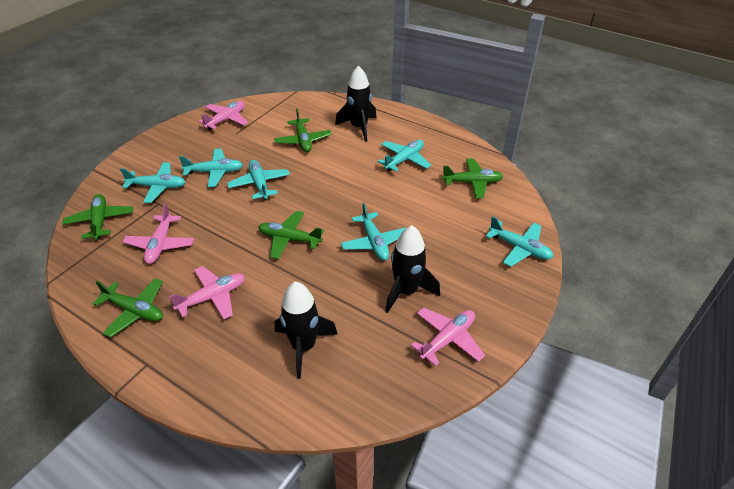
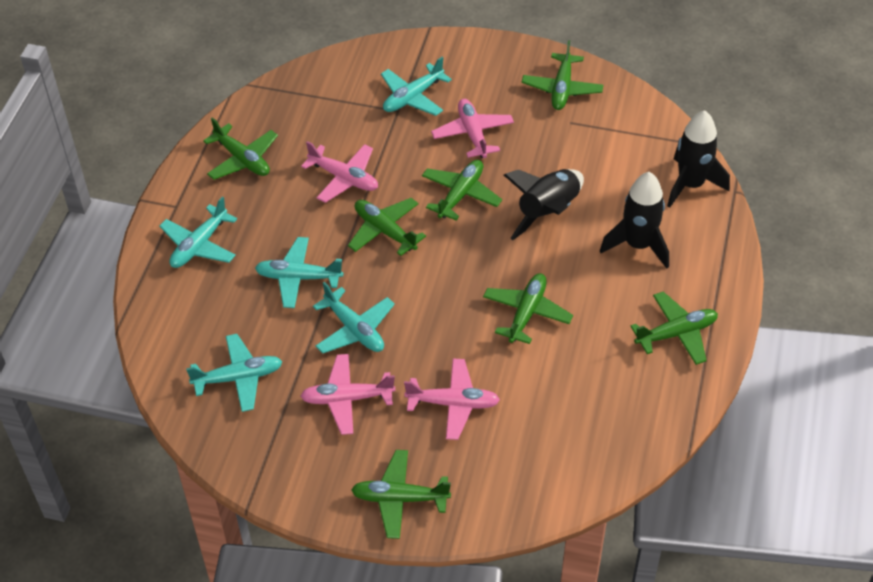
green plane: [62,194,133,240] [93,278,163,338] [258,211,324,259] [274,109,332,152] [442,158,503,198] = 5 -> [203,117,278,180] [348,198,426,256] [351,450,451,539] [422,160,502,221] [483,273,573,344] [522,40,603,110] [630,292,718,365] = 7
turquoise plane: [120,162,185,203] [179,149,243,187] [227,160,290,200] [341,203,406,261] [378,140,431,172] [486,216,553,267] = 6 -> [159,196,237,268] [186,334,282,412] [255,237,343,308] [313,282,395,354] [381,57,452,116] = 5

